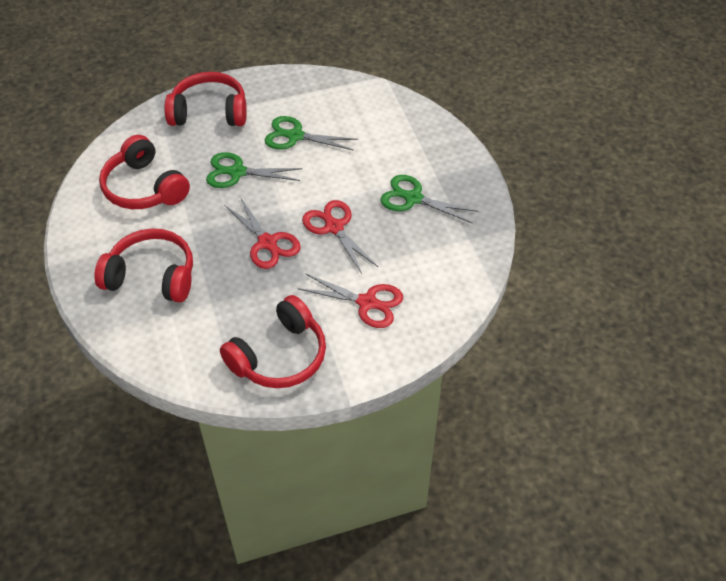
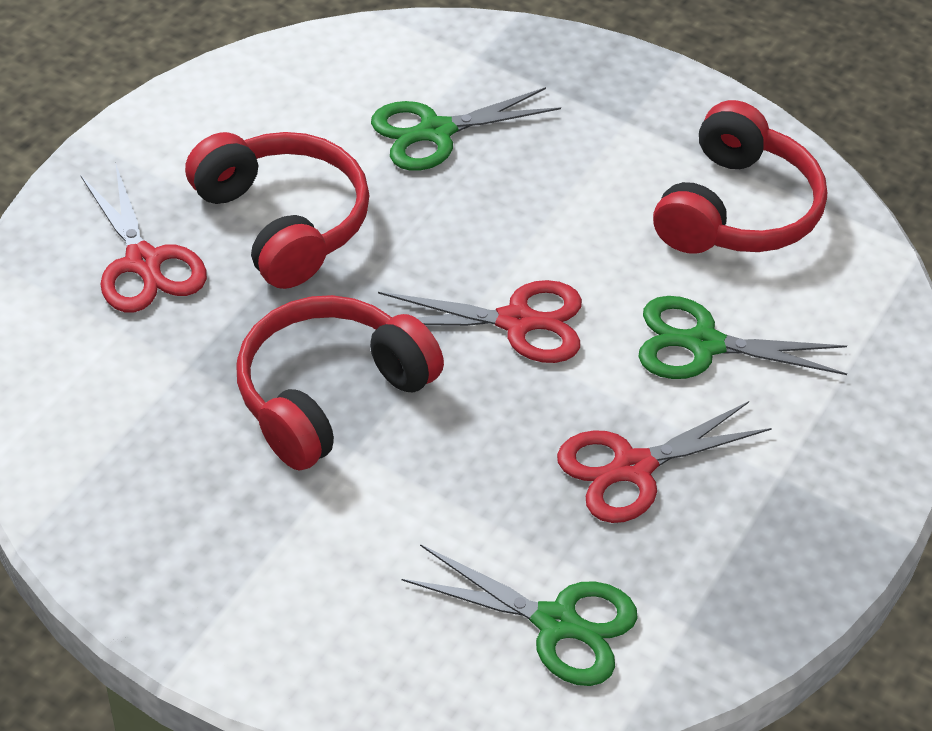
red headphones: [94,228,193,302] [99,135,190,209] [164,72,247,126] [220,295,326,388] = 4 -> [185,132,370,289] [236,295,444,470] [653,100,827,254] = 3

